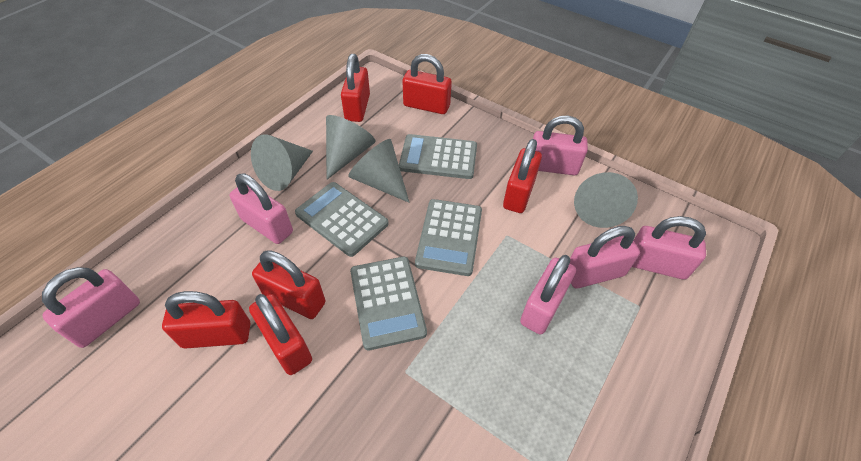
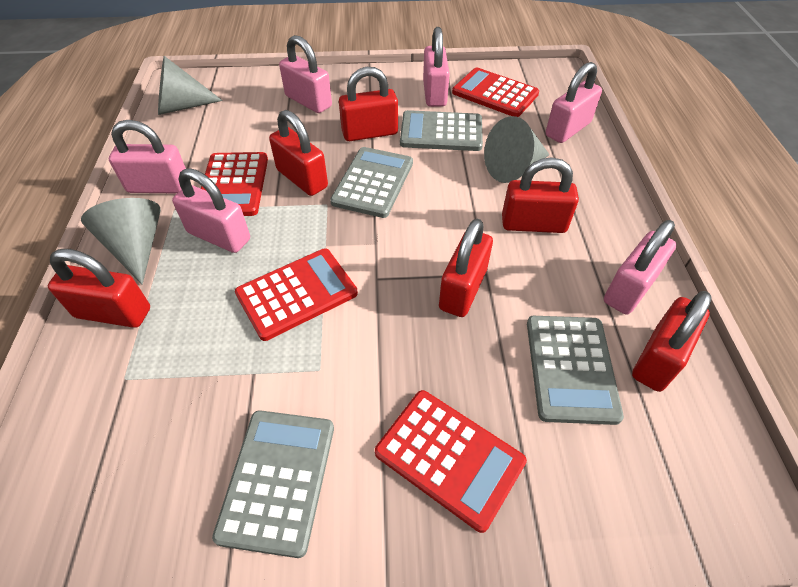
grey cone: [251,134,313,191] [326,115,376,180] [348,139,410,203] [574,172,638,228] = 4 -> [81,198,161,285] [158,56,223,115] [484,116,550,183] = 3
red calculator: none = 0 -> [201,152,268,216] [235,249,358,341] [375,390,527,533] [452,68,539,117] = 4

